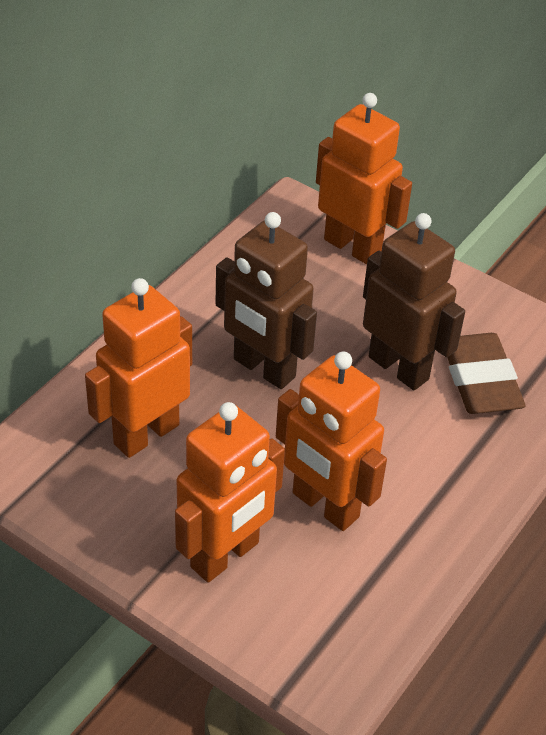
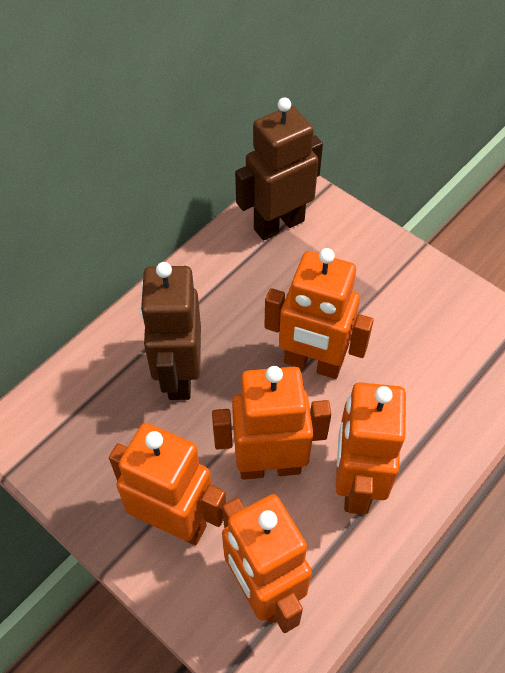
brown eraser: [447,333,525,414] = 1 -> none = 0
orange robot: [85,278,192,458] [175,402,285,582] [276,352,387,531] [316,93,412,265] = 4 -> [109,423,226,545] [212,366,331,480] [222,494,312,633] [264,248,374,379] [335,382,406,515] = 5

